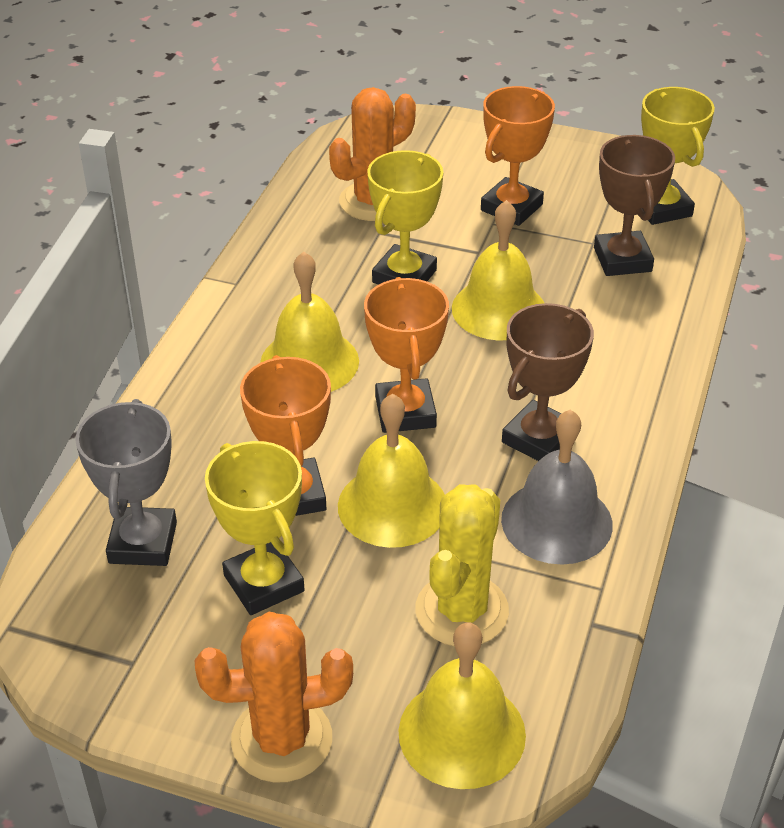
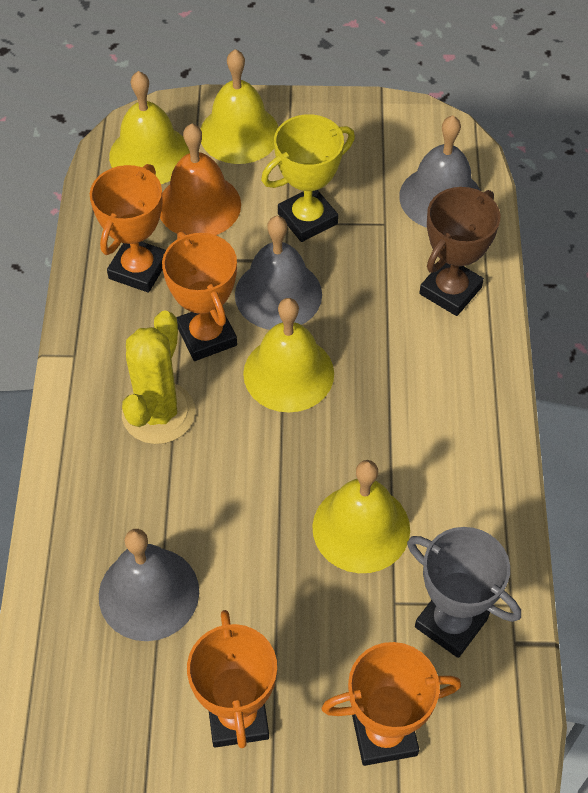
brown trophy: [502,303,594,461] [594,135,675,276] = 2 -> [419,187,500,316] = 1
grey bell: [501,409,613,565] = 1 -> [99,529,199,641] [235,216,322,330] [399,115,480,228] = 3
orange bell: none = 0 -> [160,124,241,235] = 1
orange cactus: [195,612,353,783] [329,87,416,221] = 2 -> none = 0
orange trophy: [240,355,331,516] [364,277,449,433] [481,86,555,226] = 3 -> [90,164,166,293] [162,231,237,361] [187,610,277,748] [322,642,461,766] = 4
yellow trophy: [205,441,304,615] [367,150,444,285] [641,87,715,225] = 3 -> [261,114,355,242] = 1

